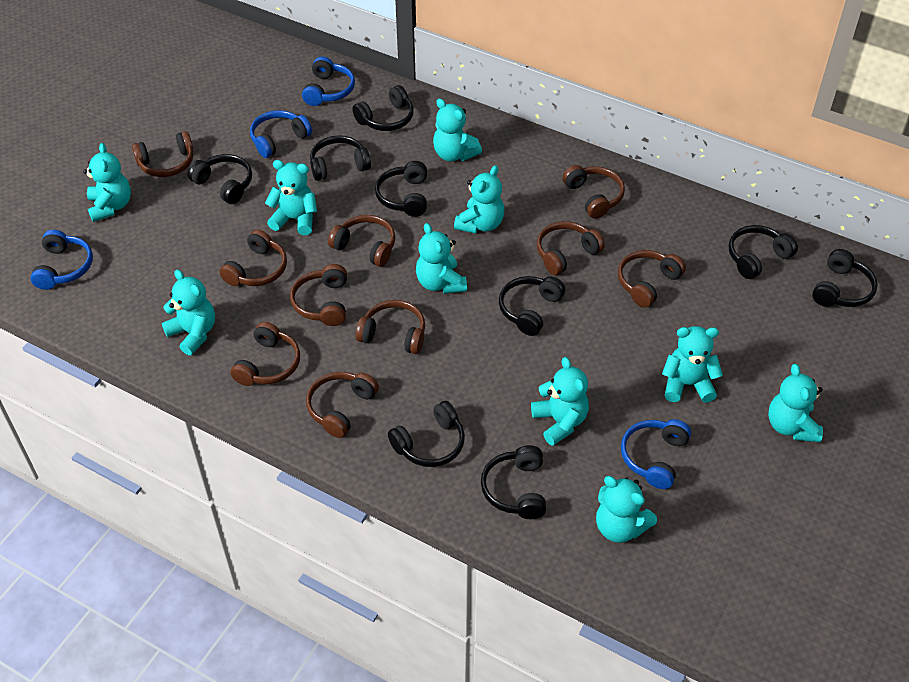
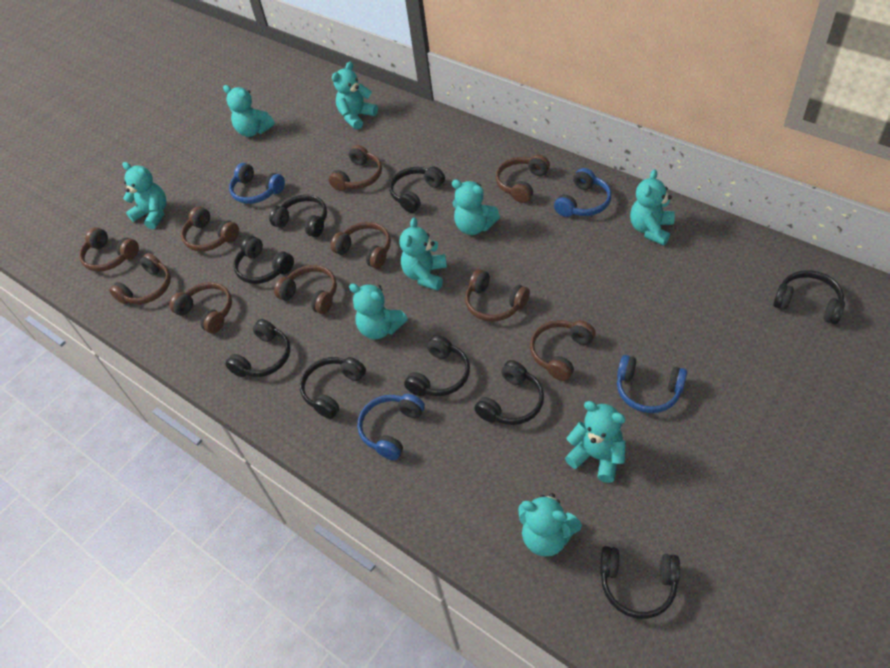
turquoise teddy bear: [83,143,131,222] [162,269,215,355] [265,160,317,235] [416,223,467,294] [433,98,482,161] [454,165,504,233] [531,357,589,446] [596,476,657,543] [662,326,723,403] [768,364,823,442] = 10 -> [122,162,166,229] [223,85,275,137] [332,62,378,130] [349,284,408,339] [399,218,447,291] [452,179,500,235] [518,493,582,557] [565,401,626,483] [630,169,675,245] = 9

